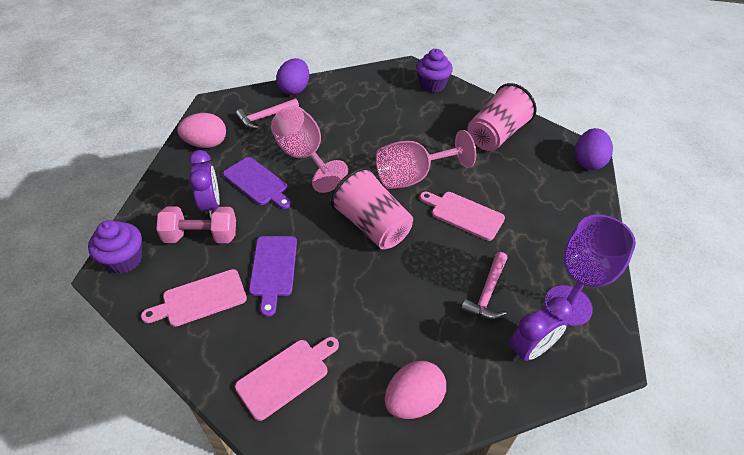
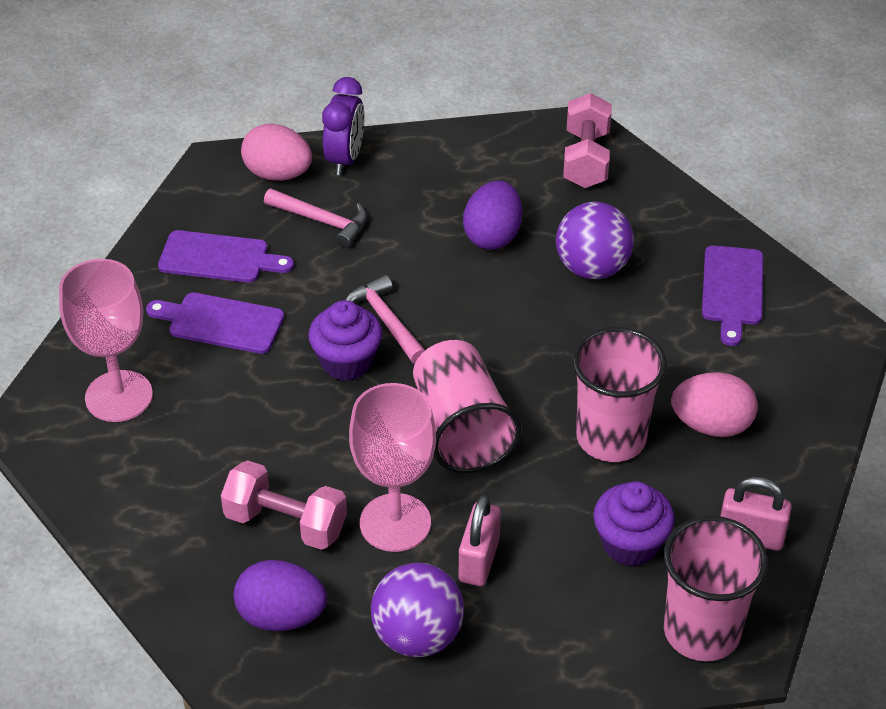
pink cup: [331,167,413,249] [467,83,536,151] = 2 -> [413,340,521,473] [572,327,667,462] [664,516,768,661] = 3
pink cutting board: [141,269,247,327] [235,337,339,421] [420,192,505,241] = 3 -> none = 0
pink dumbbell: [156,206,236,243] = 1 -> [221,460,347,550] [563,93,612,188] = 2
pink padlock: none = 0 -> [459,495,501,586] [720,477,792,551] = 2
purple ball: none = 0 -> [371,563,464,657] [556,202,634,279] = 2
purple clock: [189,150,220,218] [510,297,573,362] = 2 -> [322,77,364,176] = 1
purple cutting board: [223,157,291,209] [249,236,297,317] = 2 -> [146,293,284,354] [158,230,294,283] [702,245,763,346] = 3
purple goblet: [545,215,636,326] = 1 -> none = 0

